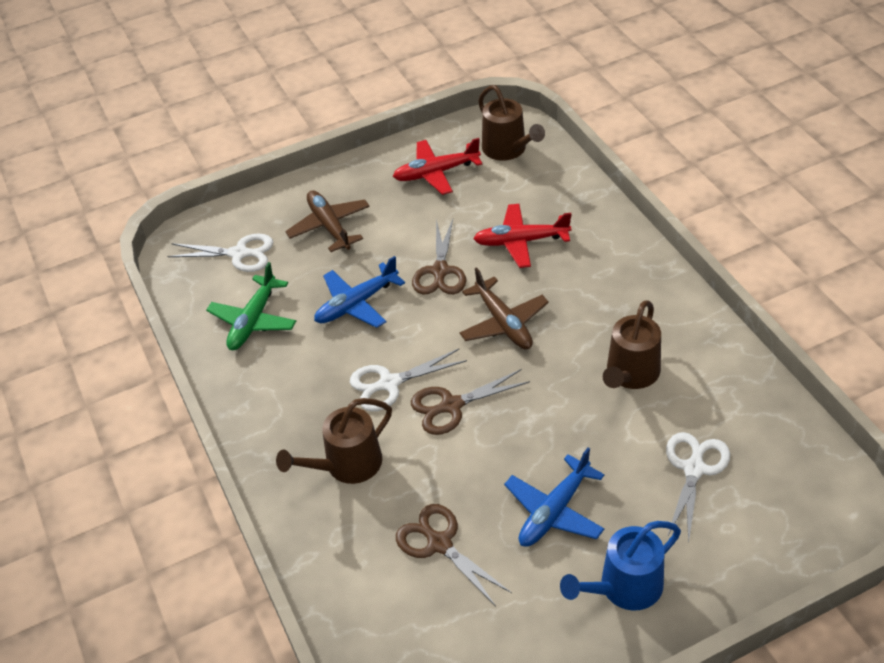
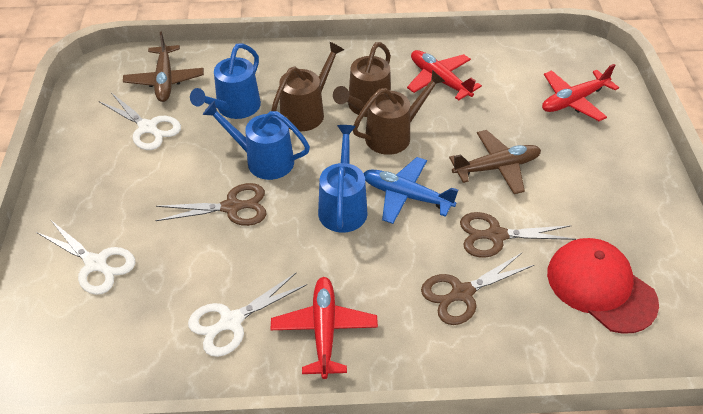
blue plane: [314,256,405,328] [504,448,605,547] = 2 -> [364,157,458,224] = 1
blue watering can: [560,521,681,611] = 1 -> [190,43,261,119] [203,101,310,180] [318,125,368,233] = 3
green plane: [206,262,296,350] = 1 -> none = 0
red cap: none = 0 -> [547,238,659,334] = 1
red plane: [393,138,482,195] [473,204,571,268] = 2 -> [270,277,378,379] [407,50,482,100] [542,64,619,121] = 3

